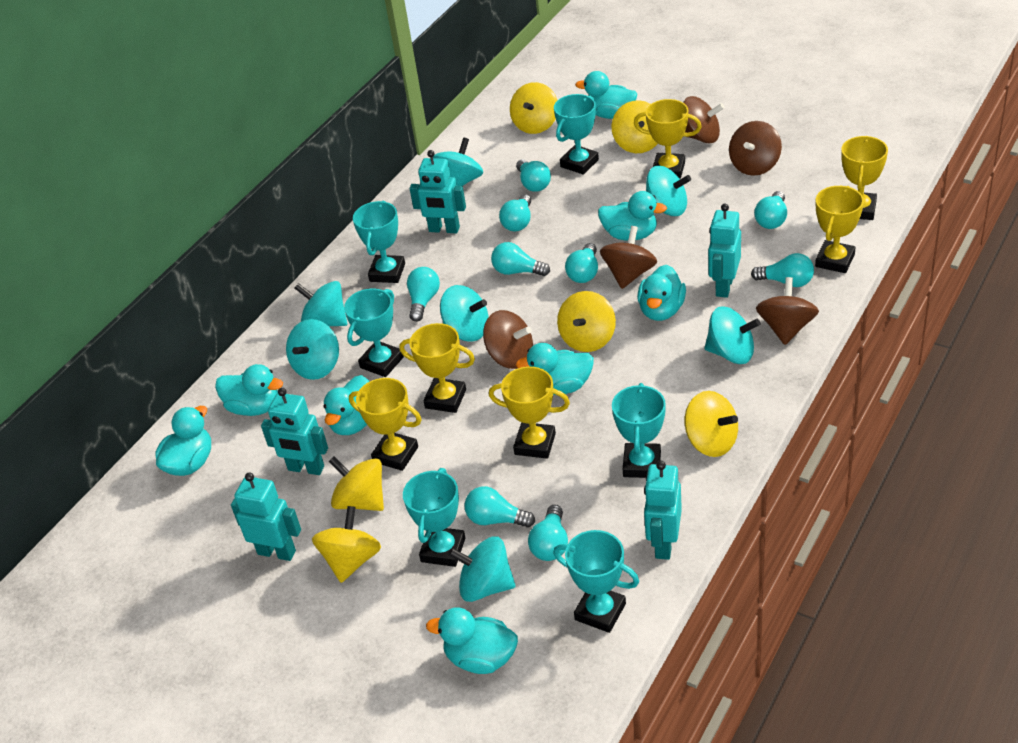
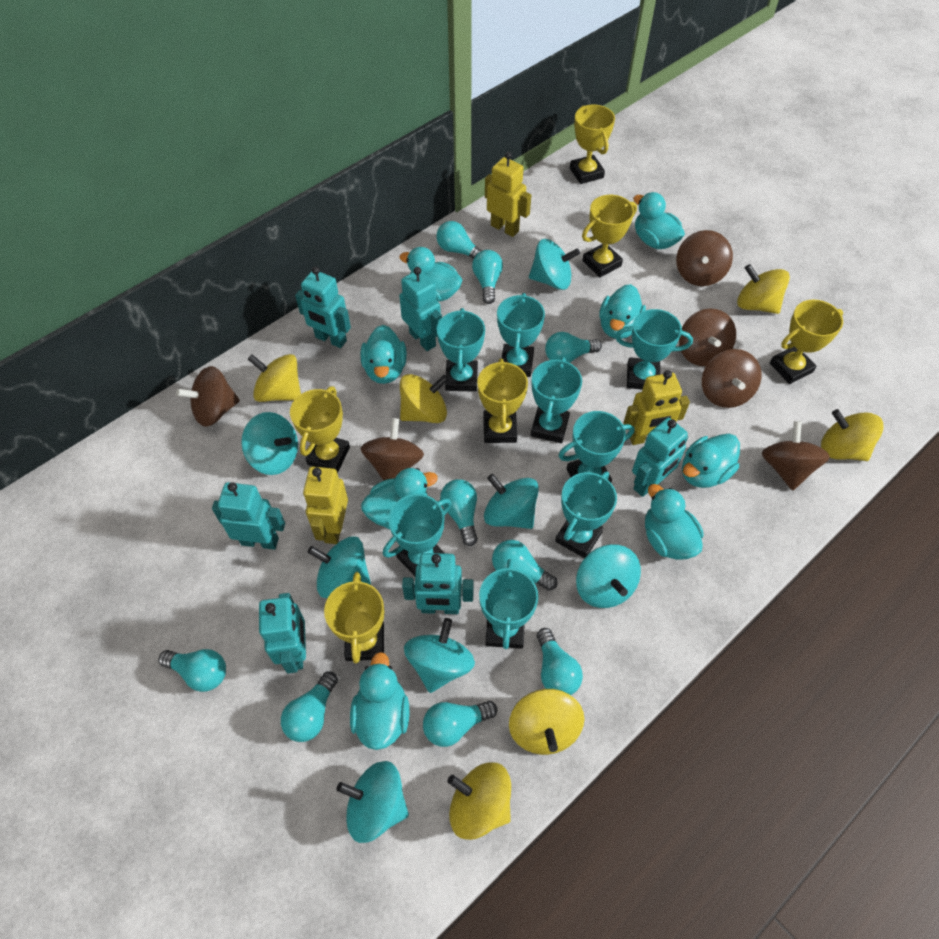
brown spinning top: [483,310,533,369] [600,226,657,289] [683,96,725,144] [729,121,782,176] [756,277,819,345] = 5 -> [176,366,240,427] [360,418,424,481] [676,230,733,286] [679,308,736,366] [702,349,761,408] [762,421,830,491] = 6
turquoise robot: [231,472,301,561] [261,388,328,475] [410,150,466,233] [644,461,682,560] [708,204,741,298] = 5 -> [212,482,285,550] [259,593,306,673] [295,266,351,348] [399,267,442,351] [402,553,474,614] [632,418,688,497] = 6
turquoise trophy: [344,288,404,377] [353,201,405,283] [403,468,465,567] [554,94,599,175] [554,530,639,633] [612,383,666,478] = 6 -> [383,494,451,576] [437,308,485,392] [479,559,538,649] [497,293,545,377] [531,357,582,443] [555,471,617,558] [559,411,634,482] [615,309,693,389] = 8
yellow robot: none = 0 -> [303,466,348,544] [485,152,531,237] [623,370,690,445] = 3

